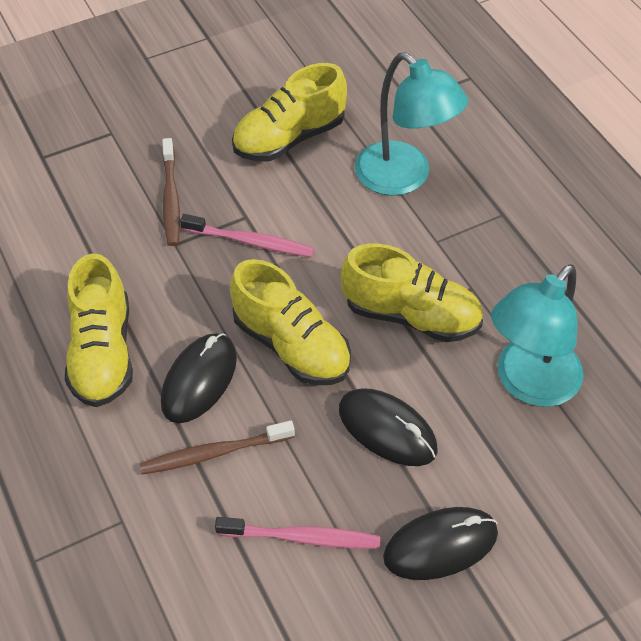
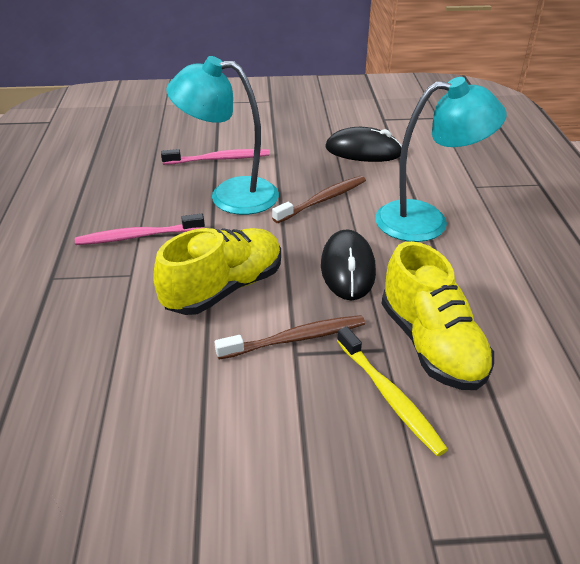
black mouse: [161,333,237,423] [339,388,438,466] [383,507,498,580] = 3 -> [321,229,376,301] [325,127,402,162] = 2
yellow shoe: [65,254,133,407] [230,259,351,385] [232,63,347,162] [341,244,483,342] = 4 -> [153,228,281,315] [381,241,494,390] = 2
yellow toothbrush: none = 0 -> [337,327,448,457] = 1

